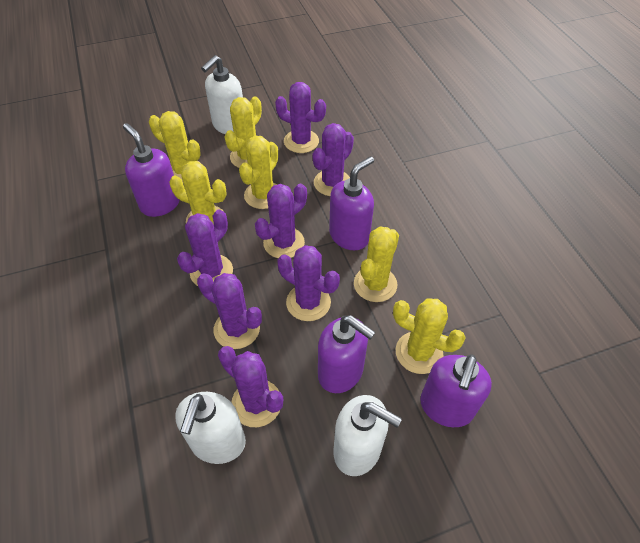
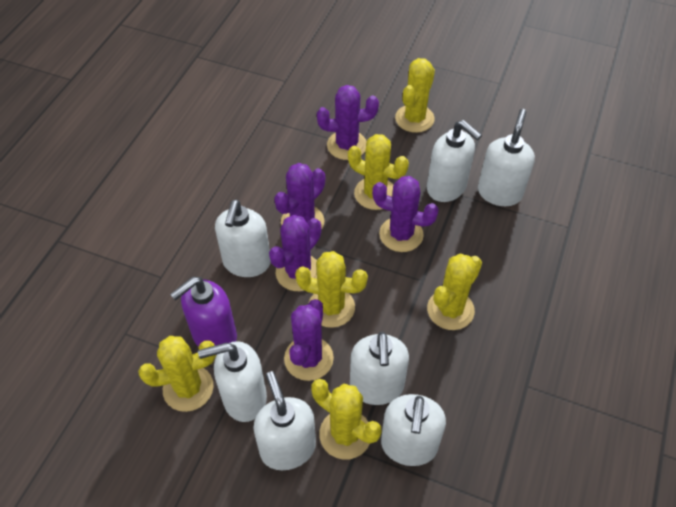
purple cactus: [177,210,233,286] [197,273,262,349] [218,346,283,427] [255,184,307,258] [275,82,326,153] [277,245,340,321] [313,123,354,196] = 7 -> [269,215,321,291] [274,163,325,230] [284,299,334,381] [317,85,379,160] [372,176,439,252] = 5
purple soap dispenser: [123,123,179,217] [318,315,375,393] [329,156,374,250] [420,354,492,427] = 4 -> [170,277,237,347] = 1
white soap dispenser: [175,392,246,464] [201,55,243,134] [334,395,402,476] = 3 -> [198,341,267,422] [215,200,271,277] [253,371,316,470] [350,332,409,405] [381,394,446,466] [427,120,482,202] [478,109,535,206] = 7

